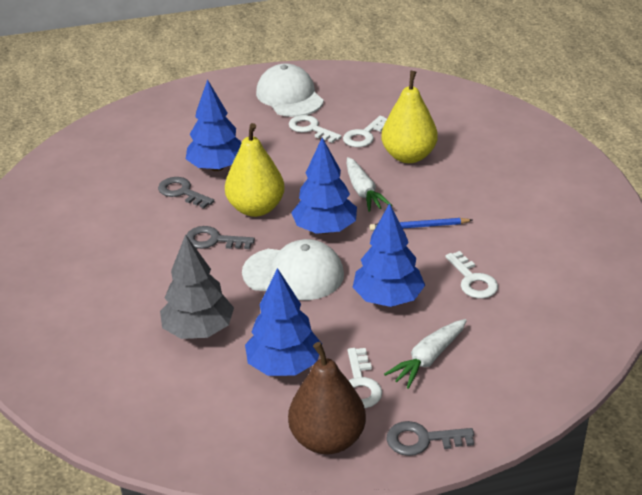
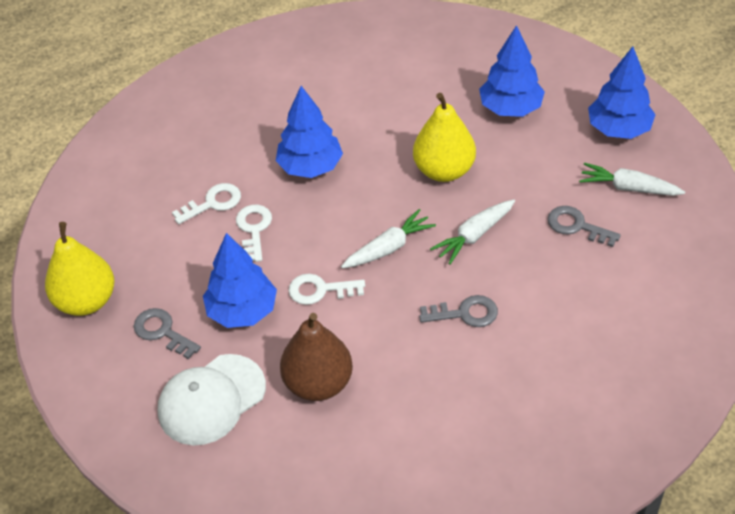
blue pencil: [370,218,473,231] = 1 -> none = 0
grey tree: [160,234,234,339] = 1 -> none = 0
white cap: [242,239,344,300] [256,63,324,117] = 2 -> [158,354,266,445] = 1
white carrot: [347,157,392,212] [384,319,467,389] = 2 -> [341,209,436,268] [430,200,515,265] [579,162,685,196] = 3
white key: [289,115,342,143] [343,116,387,147] [348,348,382,408] [445,251,498,298] = 4 -> [172,183,241,224] [236,205,272,262] [288,274,365,305] = 3

